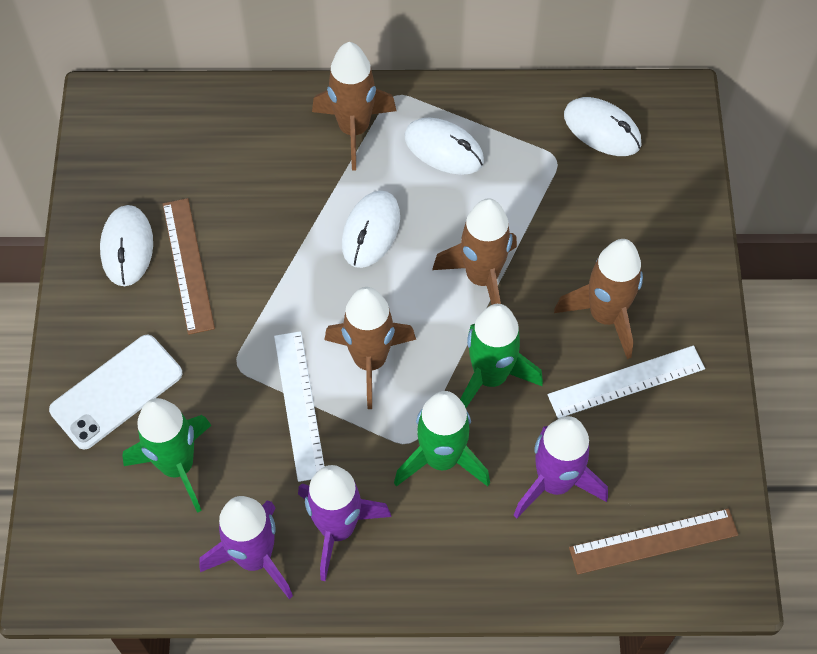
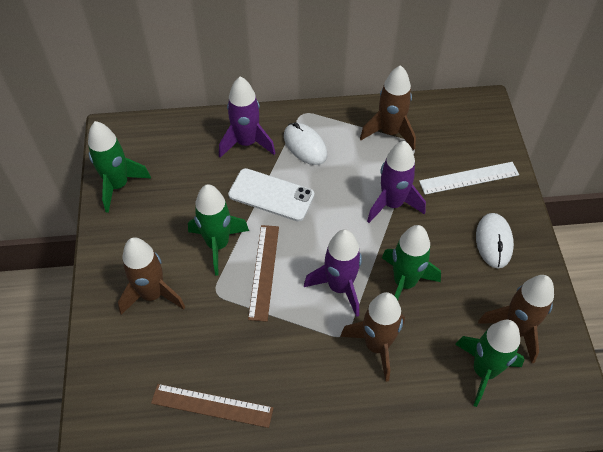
green rocket: [123,398,211,513] [394,391,490,487] [460,304,543,408] = 3 -> [88,121,151,213] [188,184,249,276] [382,225,441,300] [455,320,525,407] = 4
white mouse: [100,205,153,286] [342,191,400,268] [404,117,484,175] [564,97,641,156] = 4 -> [284,122,327,165] [476,213,514,268] = 2
white ruler: [274,331,325,482] [547,346,705,419] = 2 -> [419,162,519,195] = 1

